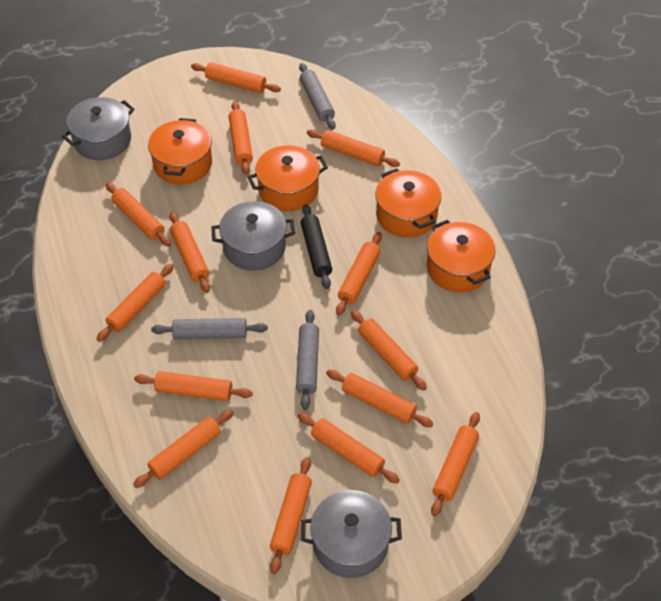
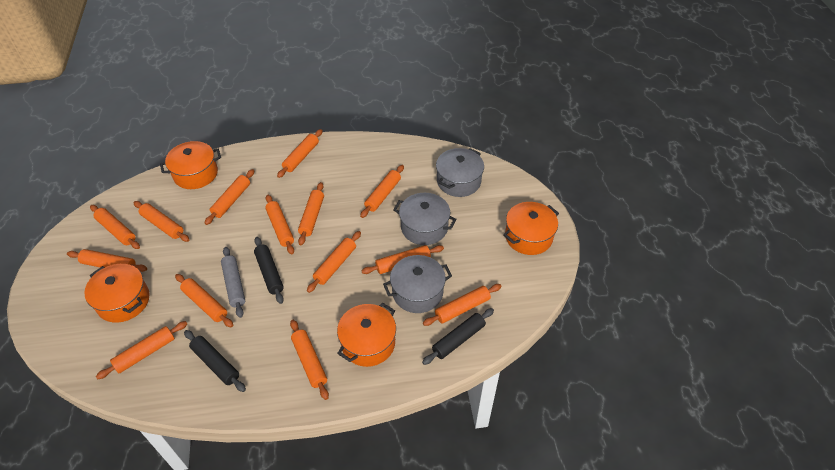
black rolling pin: [301,204,332,289] = 1 -> [184,330,246,392] [254,237,284,304] [422,308,494,365] = 3
grey rolling pin: [151,318,268,339] [296,310,319,410] [299,63,336,129] = 3 -> [221,247,245,318] = 1

